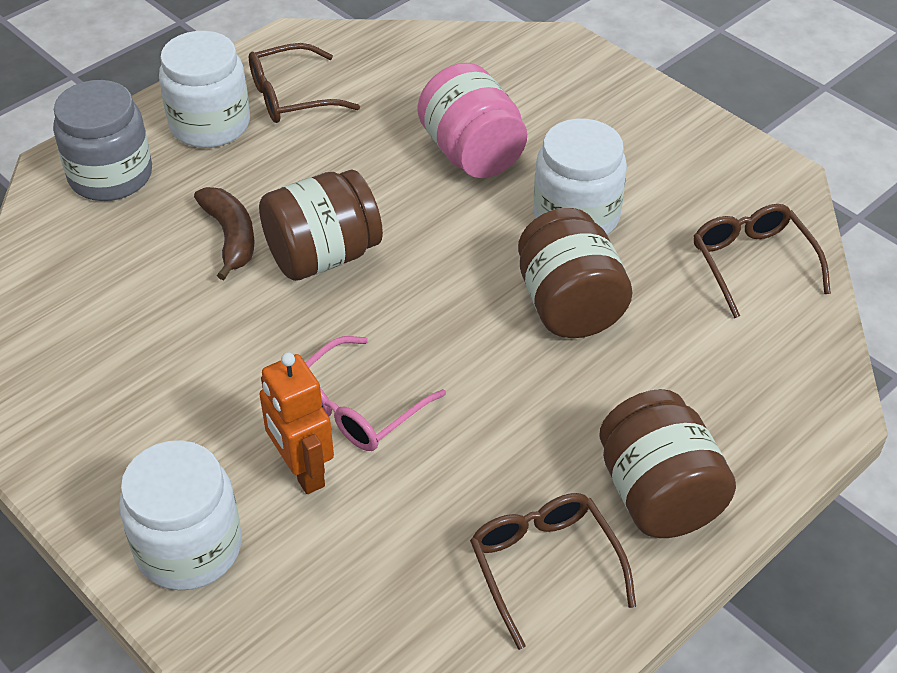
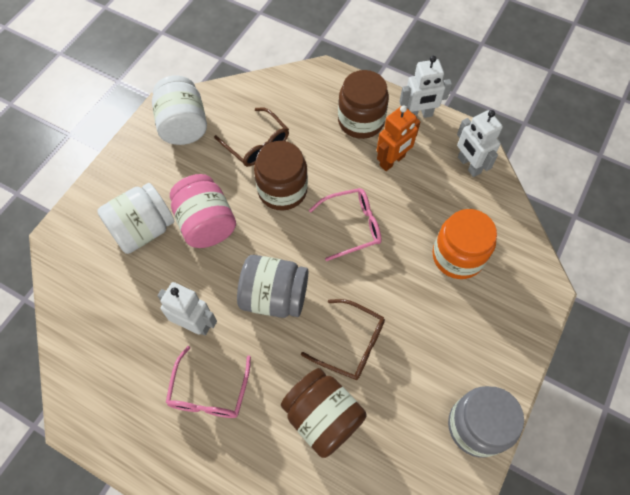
brown banana: [194,187,255,280] = 1 -> none = 0
brown glasses: [249,43,360,123] [470,493,636,650] [694,204,831,318] = 3 -> [214,107,289,167] [301,299,385,380] = 2
grey jar: [53,80,152,201] = 1 -> [237,255,308,318] [448,386,524,457] = 2
orange jar: none = 0 -> [432,209,497,279] = 1
pink glasses: [305,336,446,451] = 1 -> [166,346,251,418] [309,188,382,261] = 2
white jar: [119,440,242,591] [159,31,250,148] [533,119,627,235] = 3 -> [97,183,175,254] [152,75,207,145] = 2
white robot: none = 0 -> [157,282,217,336] [399,56,452,118] [457,110,503,177] = 3

